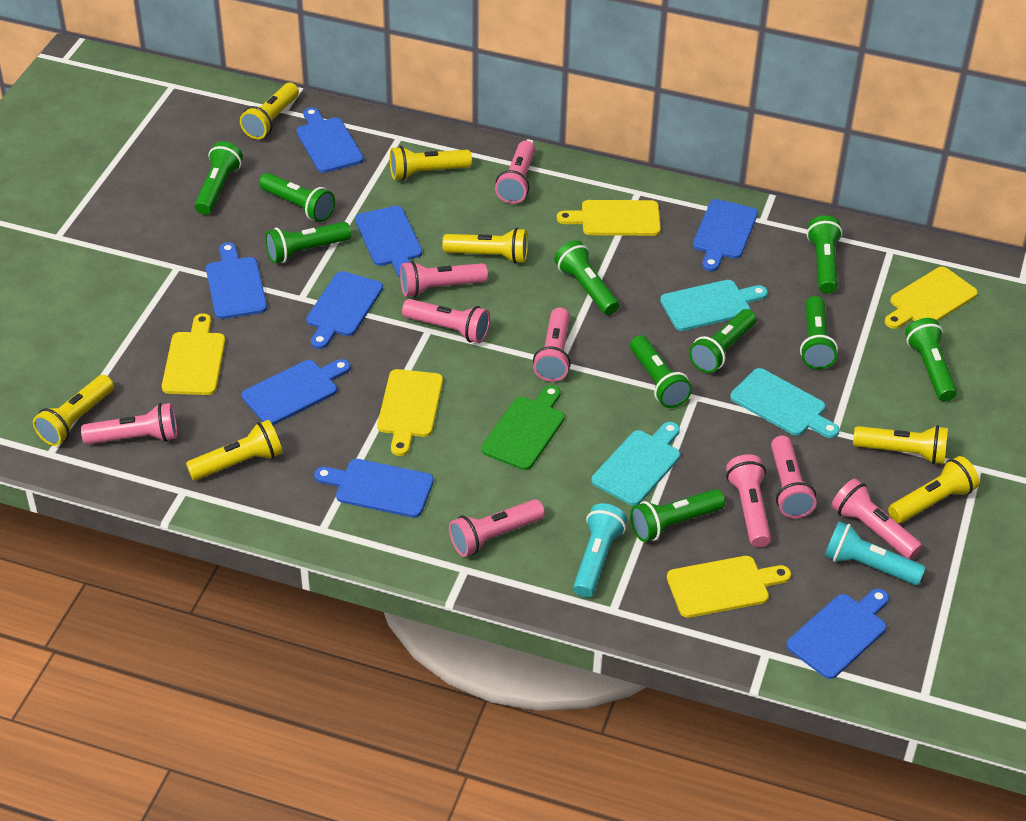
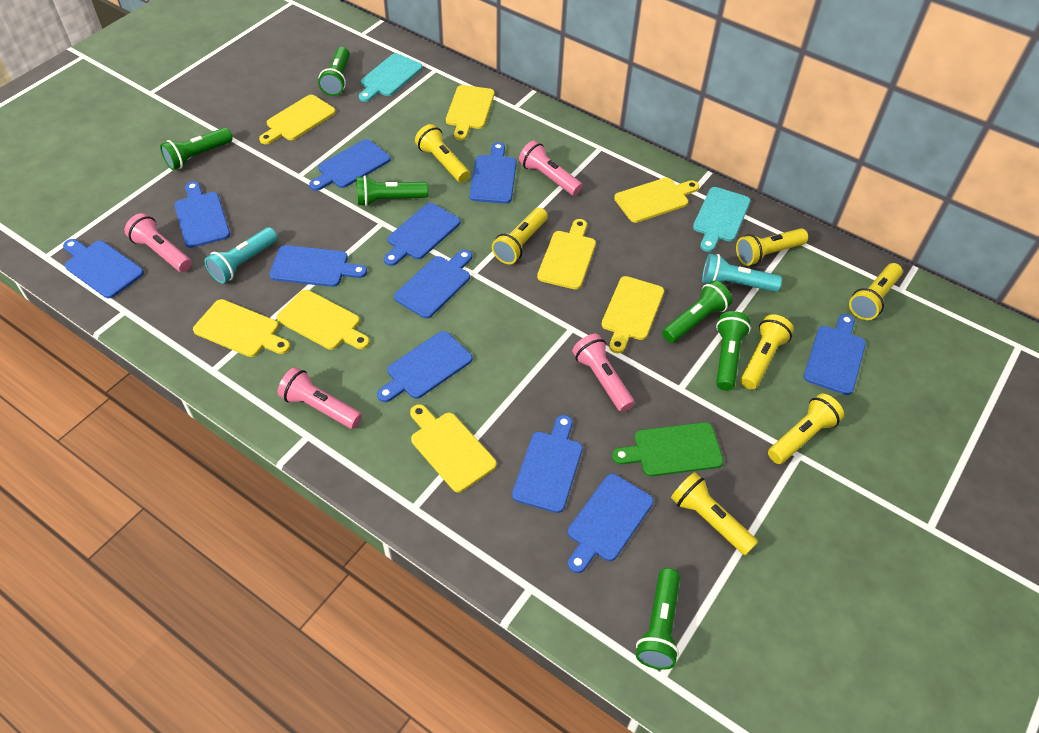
blue cutting board: [206,242,267,319] [242,359,350,425] [296,107,364,173] [306,271,383,349] [314,459,434,518] [355,206,422,278] [693,199,758,271] [786,588,889,679] = 8 -> [63,239,144,298] [175,181,230,248] [269,245,367,287] [309,139,391,191] [377,331,472,402] [384,203,460,266] [394,250,472,318] [469,142,517,204] [512,415,583,513] [568,474,654,573] [804,314,866,395] = 11
green flashlight: [195,141,243,215] [259,173,335,222] [265,222,351,264] [554,240,619,315] [630,335,692,408] [630,489,725,542] [689,309,757,373] [800,296,838,369] [807,215,843,294] [905,318,957,402] = 10 -> [160,127,233,170] [318,47,350,96] [356,175,428,206] [636,568,680,670] [662,281,732,343] [716,311,751,391] = 6
pink flashlight: [81,403,177,444] [400,261,488,297] [402,299,490,343] [449,499,545,557] [495,140,535,204] [533,308,571,382] [726,454,771,547] [771,436,817,518] [832,479,922,560] = 9 -> [125,213,192,272] [278,367,362,429] [519,141,582,196] [572,334,635,412] = 4
turquoise cutting board: [591,422,680,506] [660,280,768,331] [730,368,839,438] = 3 -> [359,53,423,102] [693,187,751,252] = 2
yellow cutting board: [162,313,225,395] [377,369,443,456] [557,200,661,236] [667,556,791,618] [885,267,978,329] = 5 -> [193,299,290,357] [259,95,336,144] [276,290,370,350] [410,404,497,492] [446,85,495,140] [537,219,596,290] [601,276,664,353] [614,178,699,223] = 8

